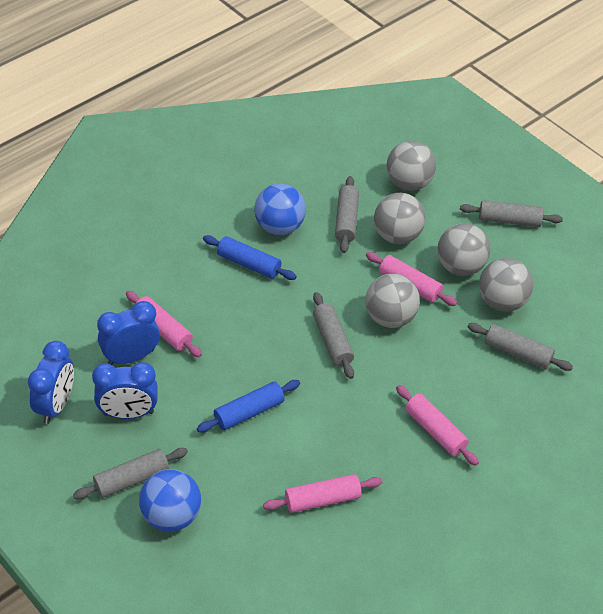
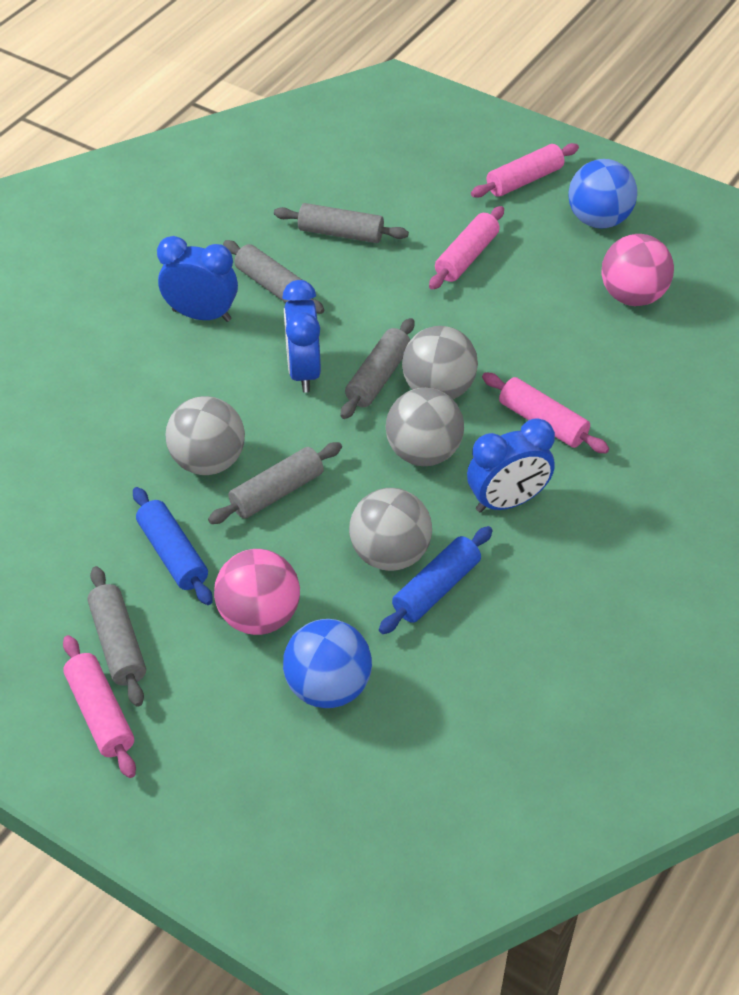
grey ball: [365,273,420,328] [374,193,426,244] [386,141,436,191] [437,223,490,276] [479,258,533,312] = 5 -> [166,396,245,475] [349,488,432,571] [385,388,464,466] [402,326,478,399] = 4
pink ball: none = 0 -> [214,549,300,635] [601,234,674,306] = 2

